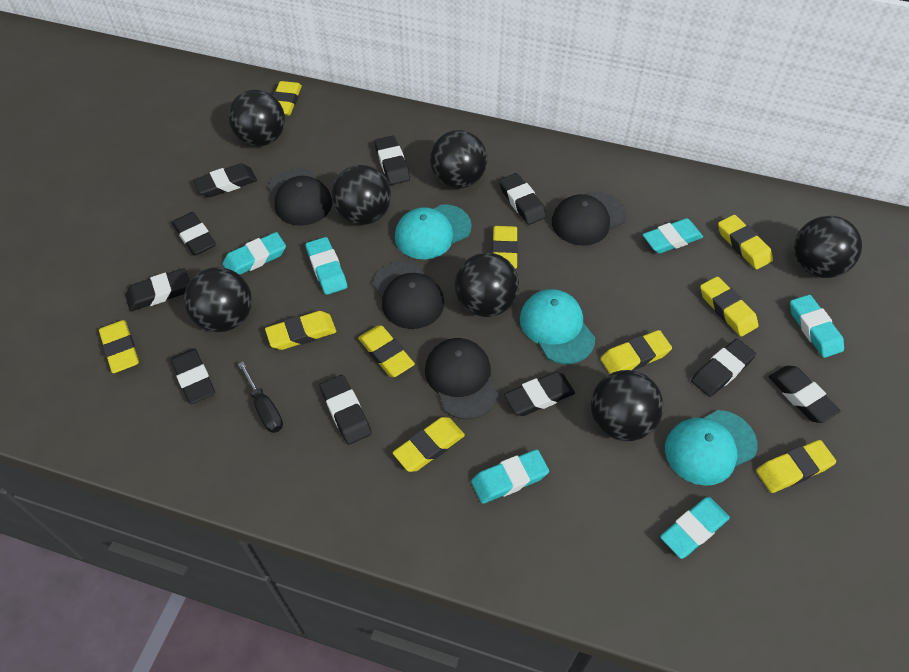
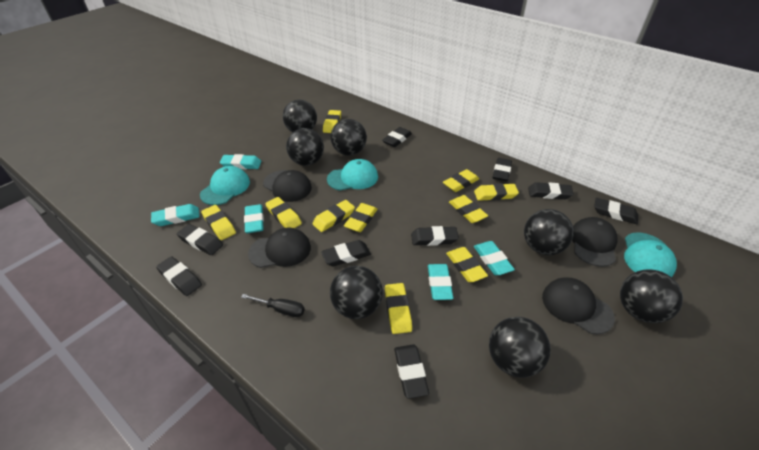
black eraser: [125,268,190,311] [171,348,215,404] [172,212,216,255] [193,163,257,197] [320,375,372,445] [374,136,410,185] [499,173,546,225] [504,372,575,416] [691,338,756,397] [769,366,840,423] = 10 -> [156,256,202,296] [177,224,223,255] [321,240,371,266] [382,127,412,147] [394,345,429,399] [411,226,459,246] [492,158,512,182] [528,182,574,199] [594,198,638,224] = 9
turquoise eraser: [223,232,286,275] [305,237,347,295] [471,449,549,504] [643,218,703,254] [660,497,730,559] [790,295,844,358] = 6 -> [151,204,199,226] [220,154,261,169] [244,204,264,233] [428,264,453,300] [474,241,515,275] = 5

